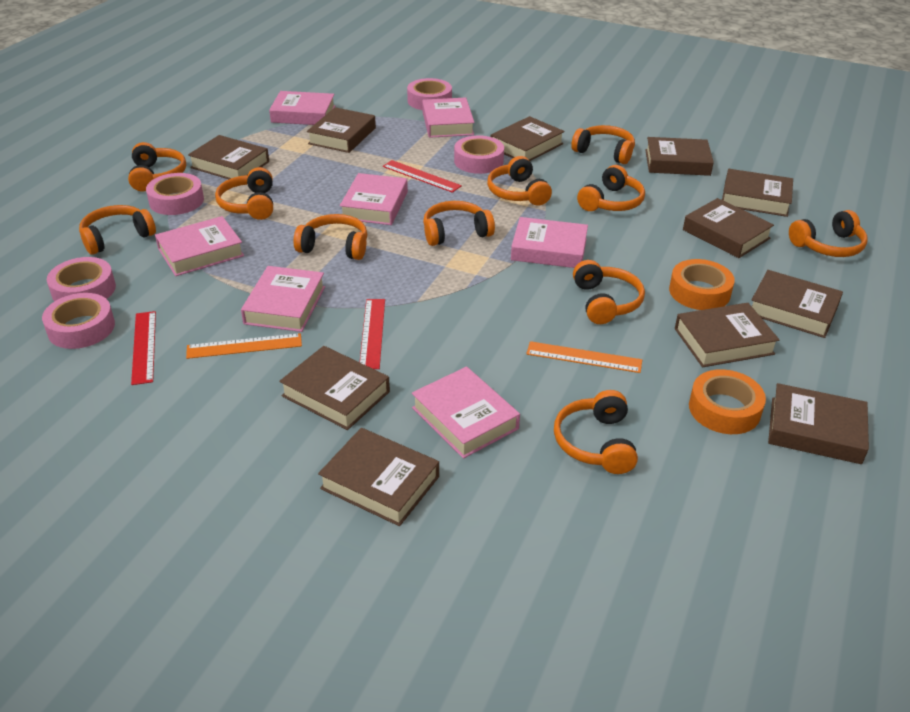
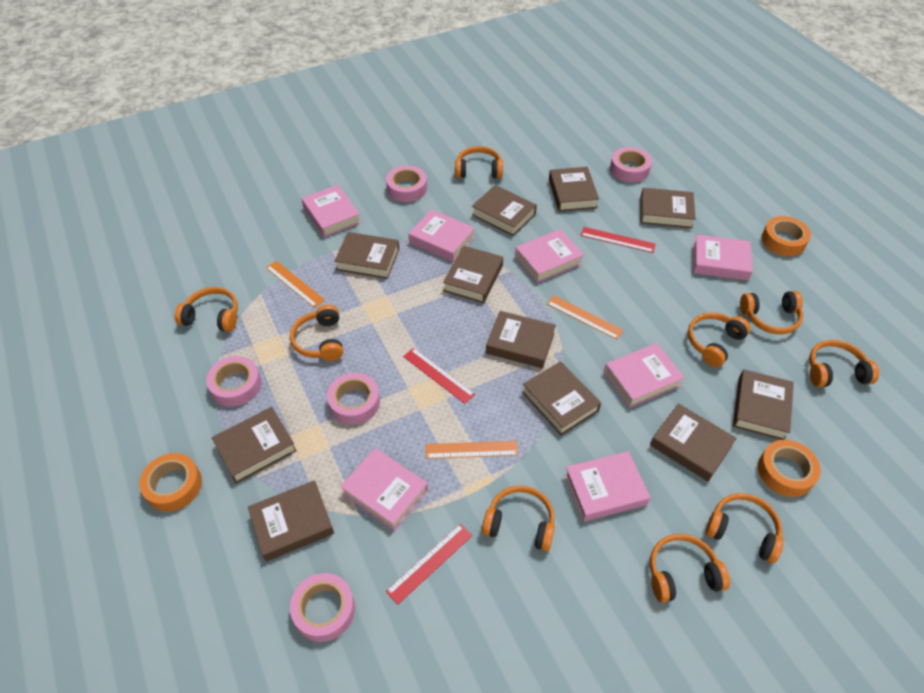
orange headphones: [79,205,156,255] [128,142,186,191] [215,167,273,220] [293,214,367,260] [423,201,495,246] [487,156,552,206] [554,390,638,474] [571,125,635,164] [573,260,645,324] [577,165,645,211] [789,210,868,257] = 11 -> [175,287,238,332] [290,305,343,361] [455,146,503,179] [482,486,555,551] [650,534,730,603] [688,312,751,367] [706,493,784,563] [740,291,803,334] [809,340,879,387] = 9
orange ruler: [186,333,302,359] [526,341,642,373] = 2 -> [266,261,325,308] [426,441,518,459] [547,295,624,340] = 3
orange tape: [669,259,735,310] [689,369,766,434] = 2 -> [139,453,202,511] [758,440,821,497] [762,216,811,256] = 3

